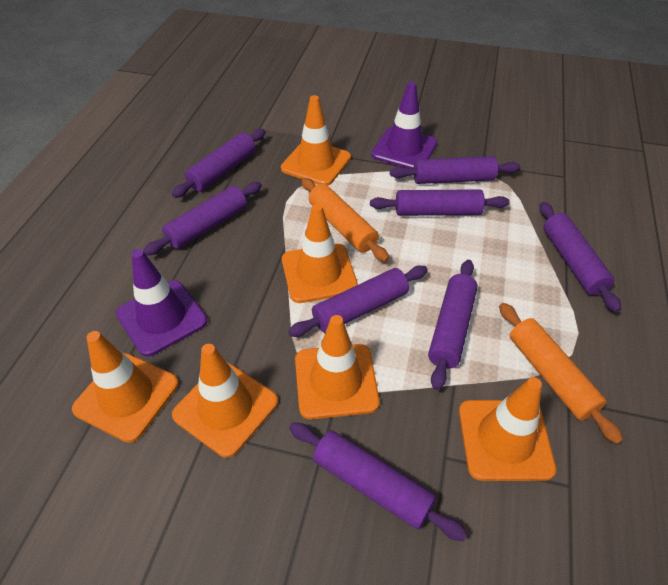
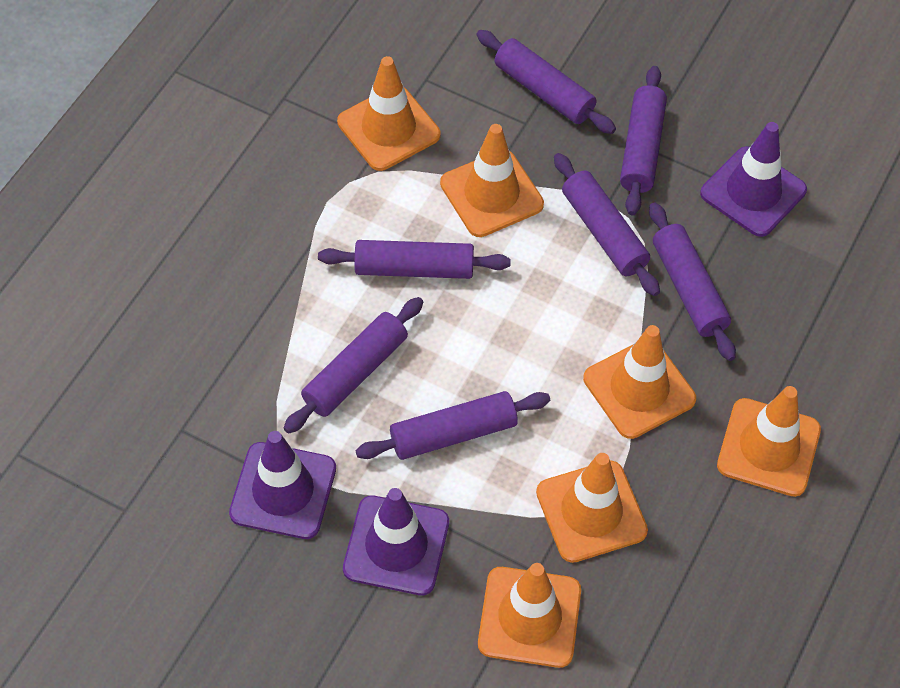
orange rolling pin: [301,178,389,262] [499,303,623,444] = 2 -> none = 0
purple rolling pin: [143,182,262,255] [172,129,265,198] [288,265,428,337] [289,422,468,541] [370,189,509,216] [390,156,521,184] [428,260,478,390] [539,202,621,312] = 8 -> [284,297,423,434] [318,240,511,279] [355,391,550,460] [476,30,616,134] [554,153,660,296] [620,66,667,215] [649,202,736,361] = 7
purple traffic cone: [116,249,208,357] [371,82,437,169] = 2 -> [229,431,336,539] [343,488,449,596] [700,122,807,237] = 3

